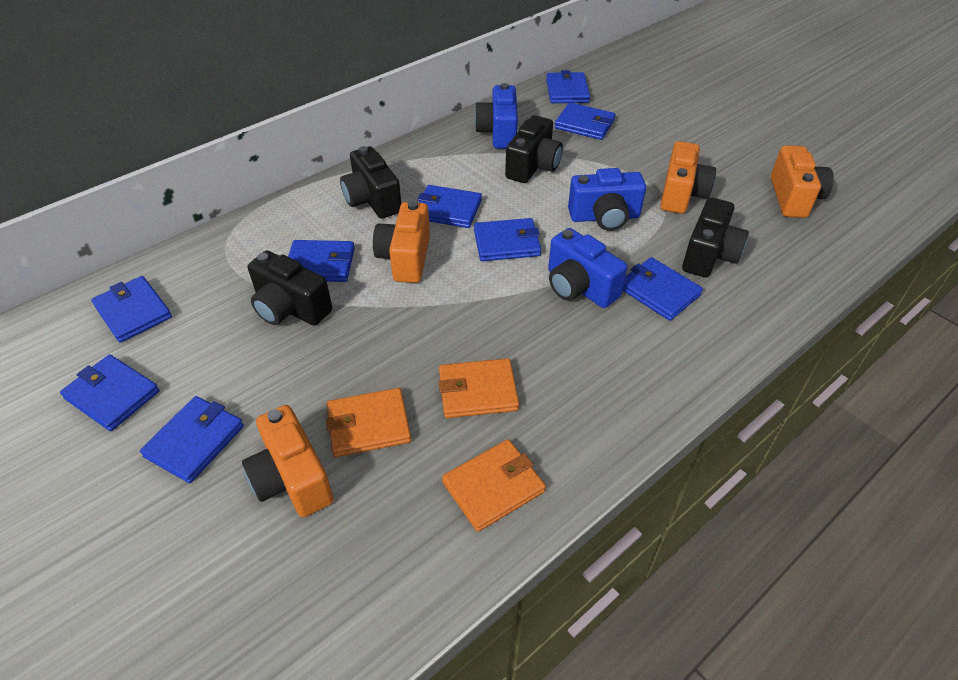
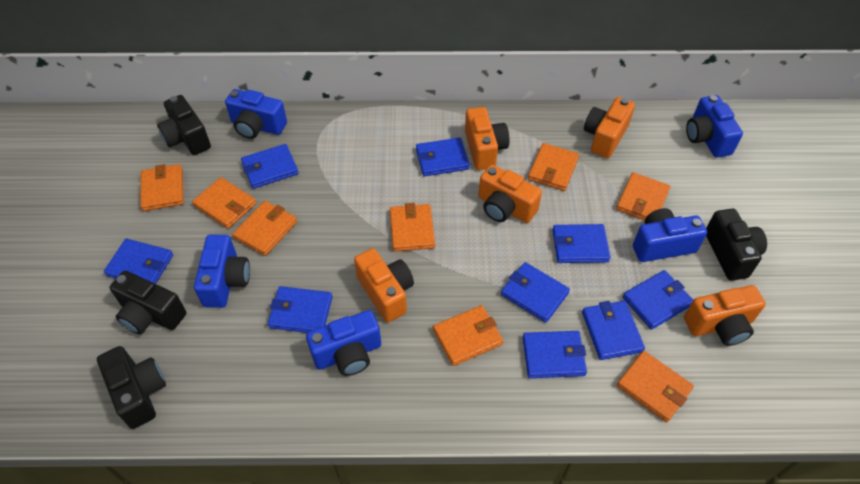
blue camera: [474,83,518,149] [548,228,627,308] [568,168,646,231] = 3 -> [194,235,250,308] [225,89,287,139] [306,310,381,376] [633,208,707,262] [686,95,743,158] = 5
orange camera: [242,405,333,517] [373,201,430,283] [660,141,716,214] [771,145,834,218] = 4 -> [354,248,414,322] [465,107,509,170] [478,165,542,223] [584,97,635,158] [684,285,766,346] = 5
orange wallet: [326,388,411,457] [439,358,519,418] [442,439,546,532] = 3 -> [140,164,184,211] [192,177,256,229] [232,201,297,256] [390,203,435,252] [433,305,503,366] [528,143,579,191] [616,172,670,221] [617,351,694,422] = 8

